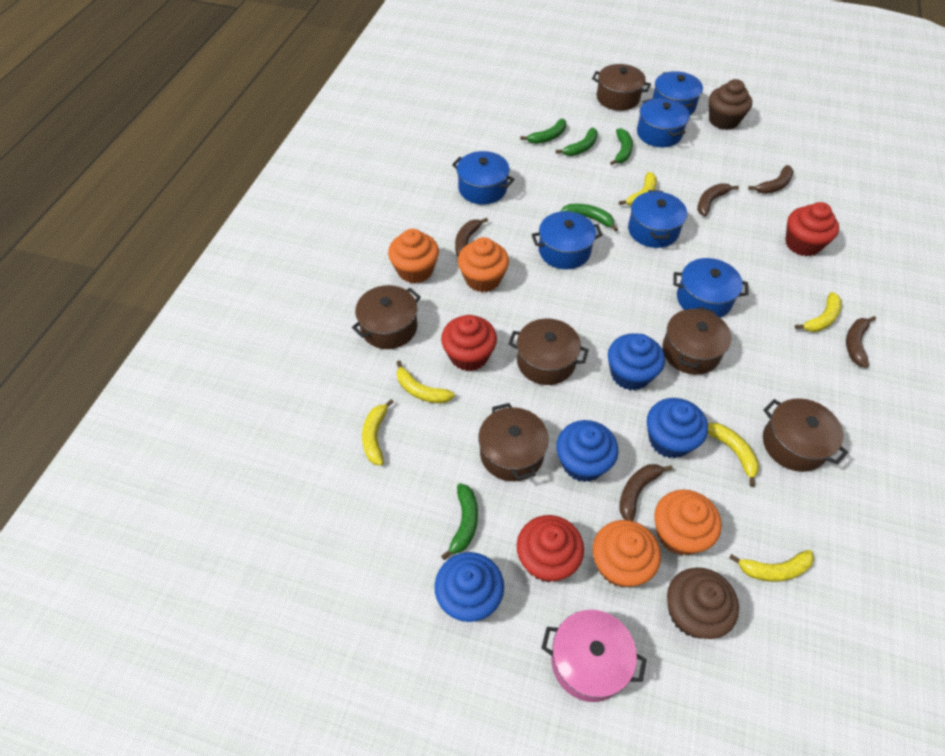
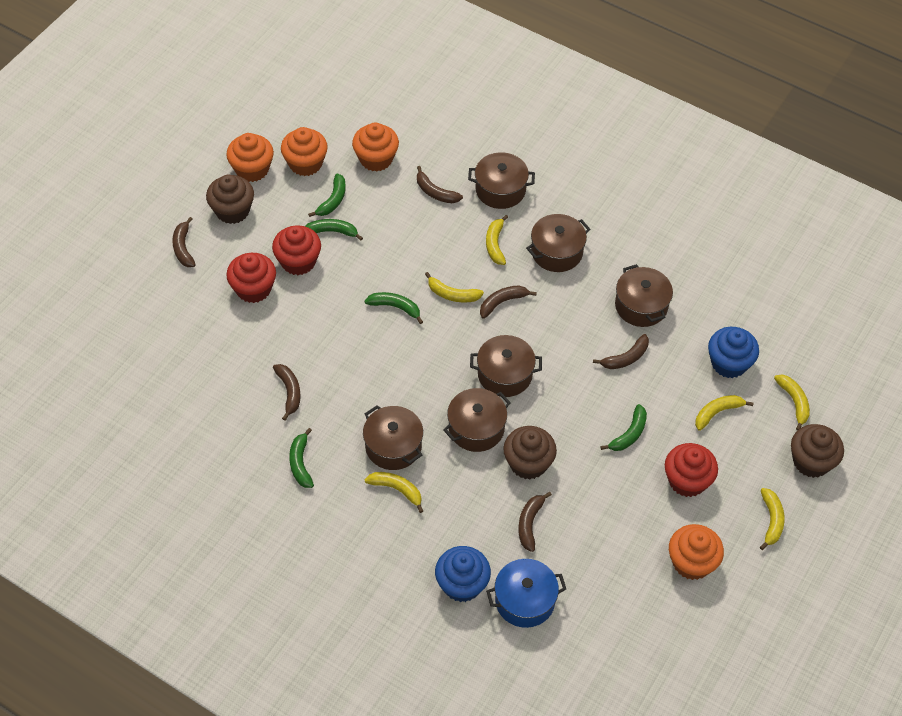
blue cupcake: [435,552,504,622] [556,420,618,482] [608,333,665,391] [647,398,708,459] = 4 -> [435,546,491,602] [708,327,759,378] = 2
blue pot: [452,151,515,205] [532,211,603,269] [628,190,687,248] [637,98,690,147] [653,71,703,115] [673,258,749,318] = 6 -> [486,559,566,628] = 1
brown banana: [455,218,488,257] [620,464,673,521] [697,183,739,216] [748,165,794,194] [846,316,876,368] = 5 -> [172,217,196,267] [273,364,301,421] [417,166,463,203] [480,286,537,319] [518,492,552,552] [593,334,649,369] = 6
brown cupcake: [667,567,739,639] [709,79,752,130] = 2 -> [206,175,254,224] [503,426,557,480] [791,424,844,478] = 3
pink pot: [541,610,647,702] = 1 -> none = 0

